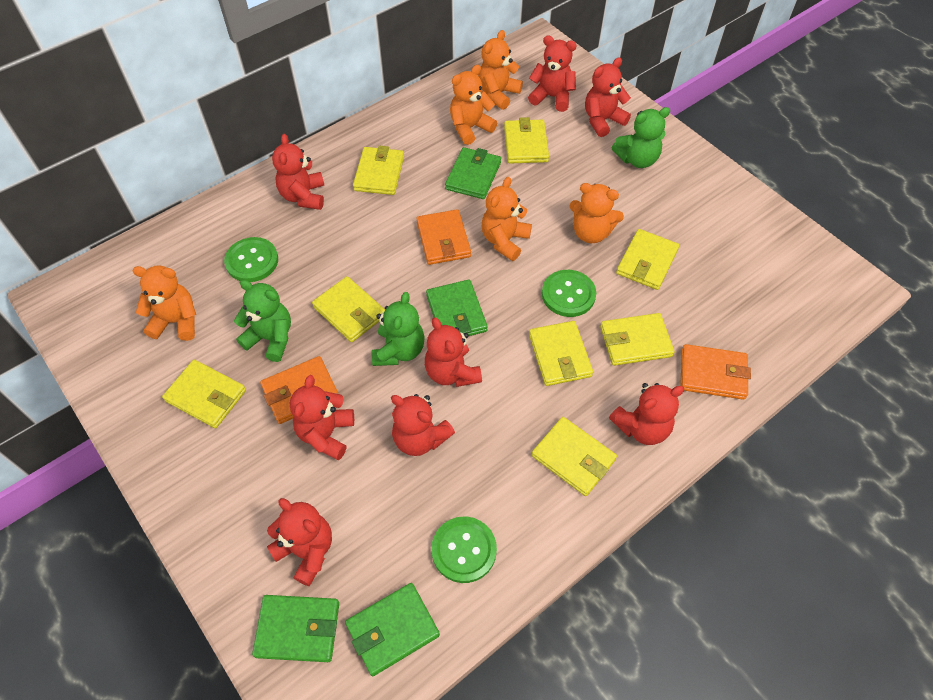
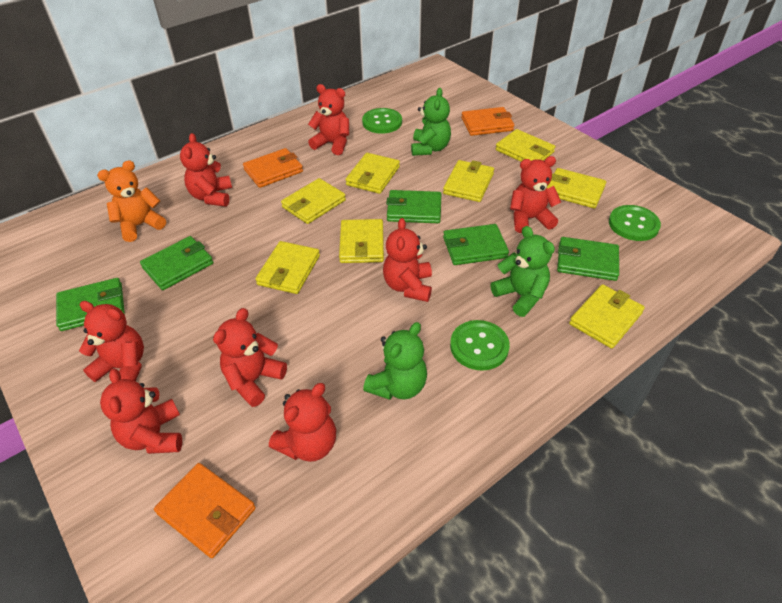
green wallet: [252,595,339,662] [345,583,440,676] [426,280,488,336] [445,147,501,199] = 4 -> [56,278,125,331] [140,236,213,290] [386,190,441,223] [443,224,509,265] [557,237,619,281] = 5
orange teddy bear: [133,265,196,341] [450,65,497,145] [478,30,523,110] [482,177,532,261] [569,183,624,243] = 5 -> [97,160,166,242] = 1

